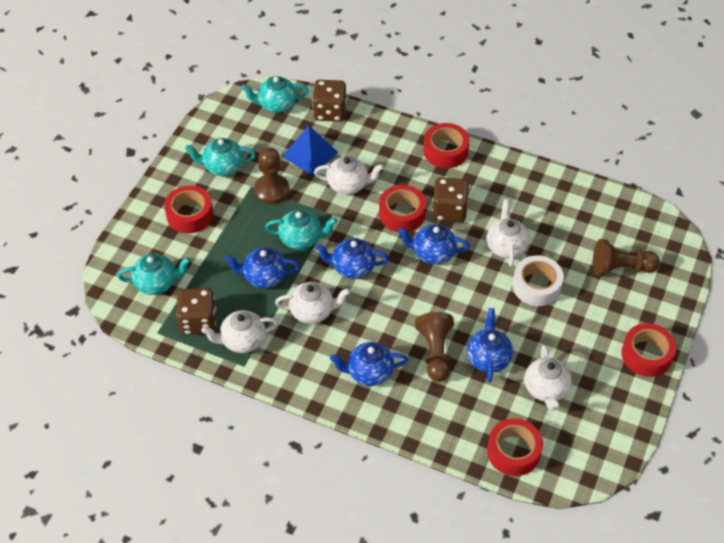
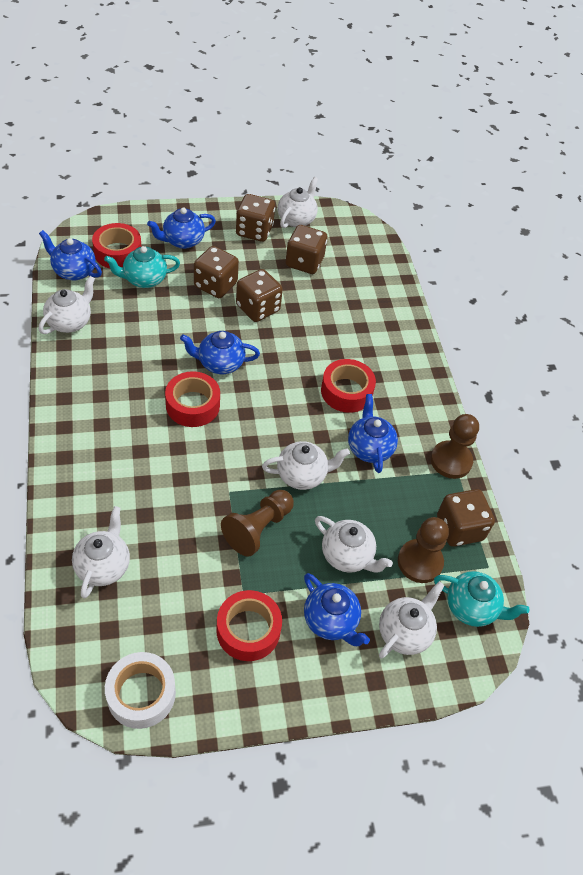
blue pyramid: [282,125,338,176] = 1 -> none = 0
brown dice: [176,288,216,335] [312,80,346,122] [432,177,469,222] = 3 -> [194,246,239,298] [236,194,275,242] [236,269,283,322] [286,225,327,274] [437,489,495,547] = 5
red tape: [164,185,213,233] [379,185,426,232] [424,123,470,168] [487,418,543,476] [621,323,677,377] = 5 -> [92,223,142,269] [165,371,220,427] [217,590,282,661] [321,359,376,413] = 4
turquoise teapot: [118,254,191,295] [185,138,256,176] [241,76,309,113] [265,210,337,250] = 4 -> [104,246,180,288] [434,571,529,627] = 2
white teapot: [201,310,278,353] [275,282,350,324] [314,156,384,195] [487,199,530,267] [525,345,572,410] = 5 -> [39,276,95,334] [72,506,130,599] [262,441,350,490] [278,177,318,228] [315,516,393,573] [379,582,444,659] = 6

